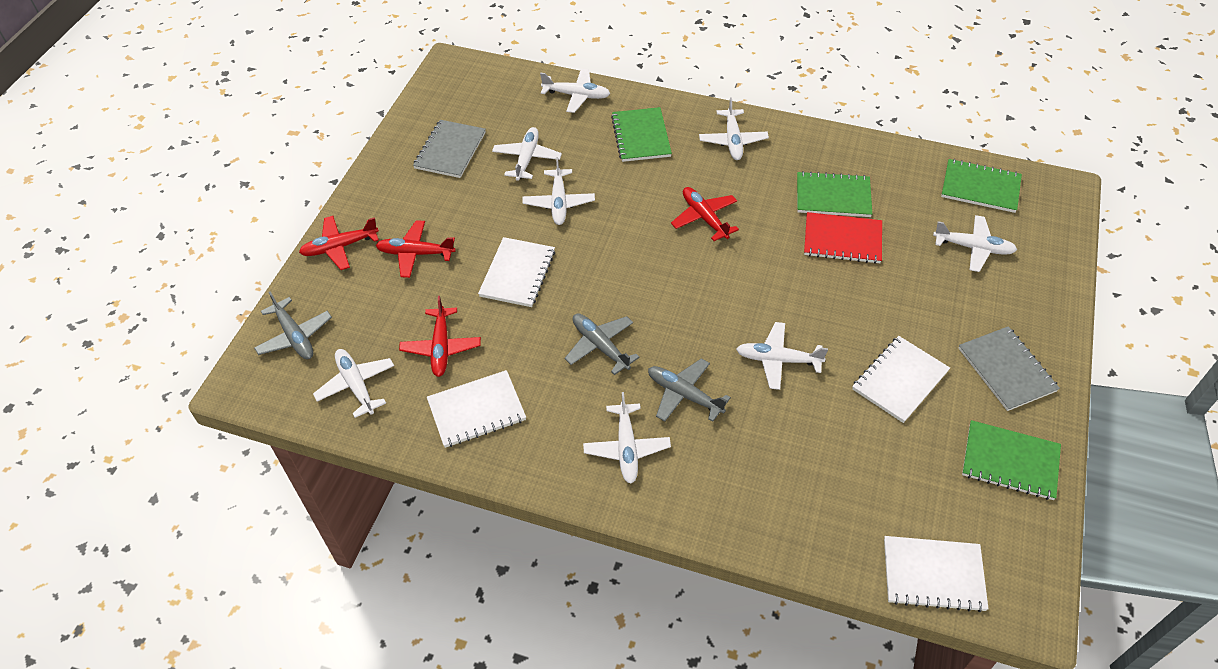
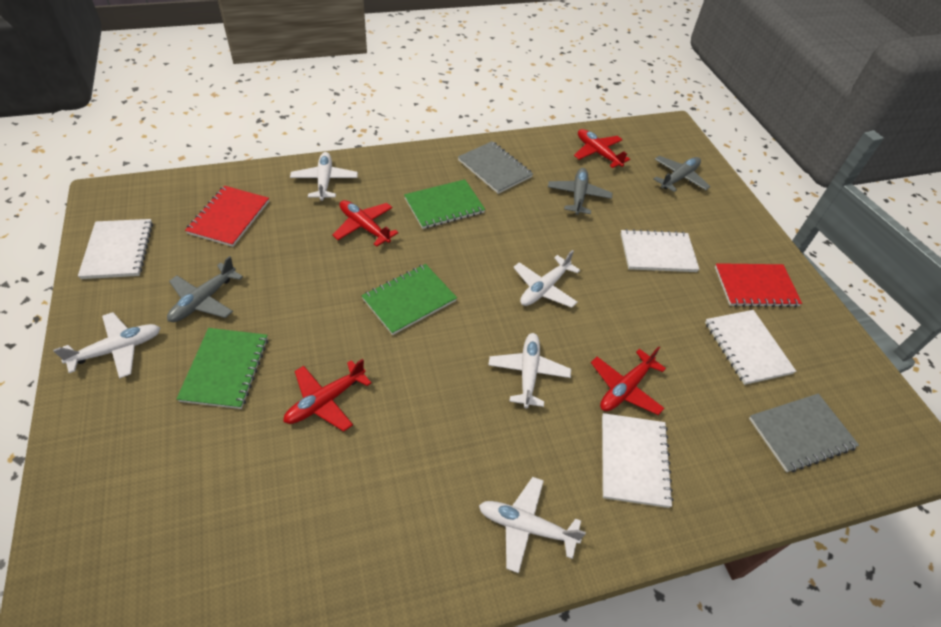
green notebook: [611,107,672,162] [797,171,872,217] [941,159,1022,213] [962,420,1061,500] = 4 -> [177,328,268,409] [362,264,457,335] [404,179,485,229] = 3
red notebook: [804,212,882,264] = 1 -> [185,186,269,247] [715,263,802,307] = 2
white plane: [313,349,394,418] [492,127,562,181] [523,157,595,225] [540,69,611,113] [583,392,671,484] [699,97,769,160] [736,322,828,390] [933,215,1017,272] = 8 -> [53,312,161,378] [290,152,358,201] [479,477,586,573] [488,333,571,408] [513,250,580,308] = 5

